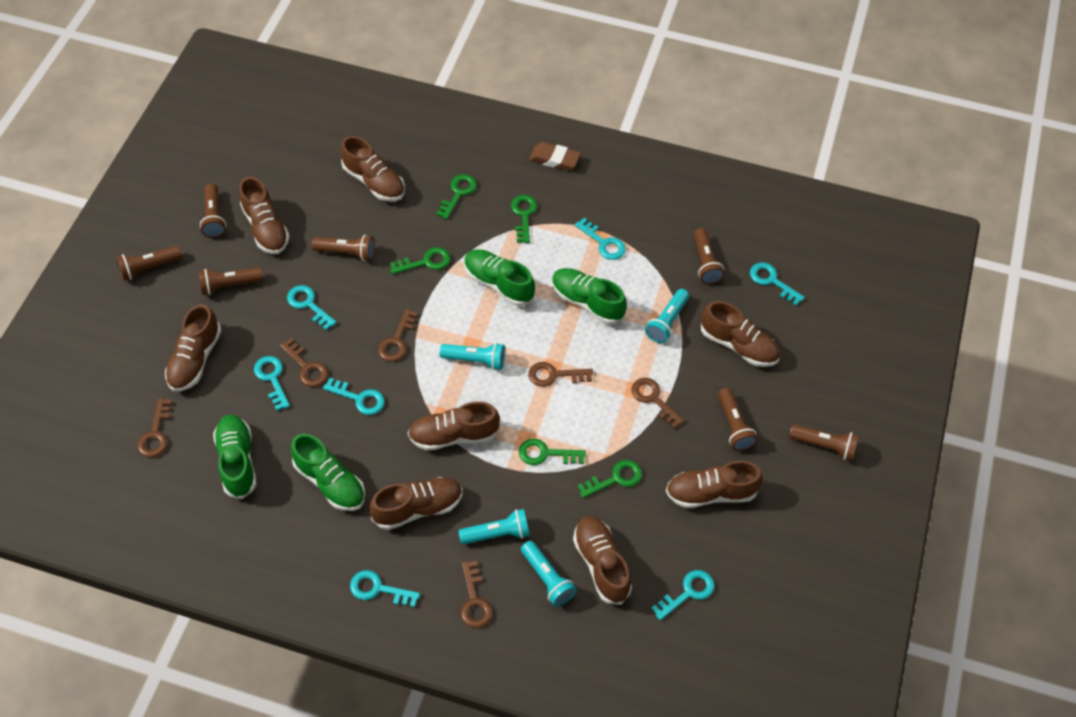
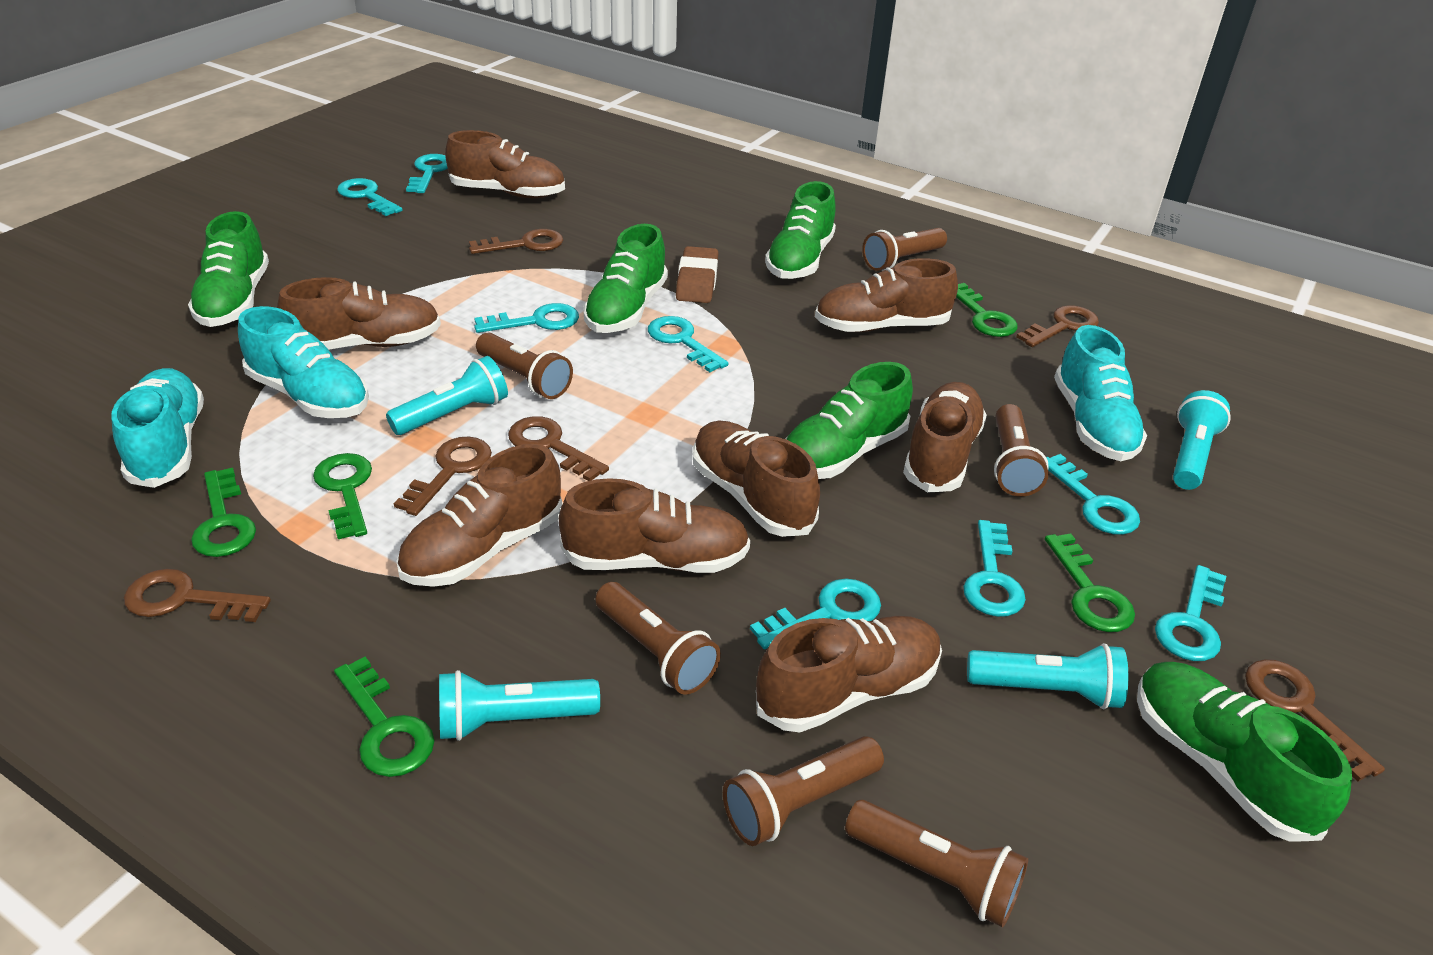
brown flashlight: [116,246,182,281] [198,267,263,295] [200,184,226,238] [312,235,375,261] [694,228,725,285] [718,388,758,451] [789,424,859,461] = 7 -> [476,333,573,399] [595,582,721,695] [723,736,884,846] [845,800,1028,928] [862,228,947,271] [994,404,1049,496] = 6
green shoe: [213,415,256,499] [291,434,365,511] [464,249,535,306] [552,268,627,324] = 4 -> [188,211,269,327] [583,224,668,333] [765,181,836,279] [786,362,913,479] [1137,662,1352,842] = 5
turquoise key: [254,356,290,411] [287,285,337,330] [323,378,385,415] [350,570,420,607] [575,218,626,260] [651,570,715,620] [750,262,805,306] = 7 -> [337,178,402,216] [406,154,448,193] [474,303,579,333] [648,316,728,372] [750,578,881,649] [963,520,1026,617] [1046,454,1140,535] [1155,565,1226,661] = 8
turquoise shoe: none = 0 -> [112,368,204,488] [238,306,369,418] [1054,325,1147,461] = 3

